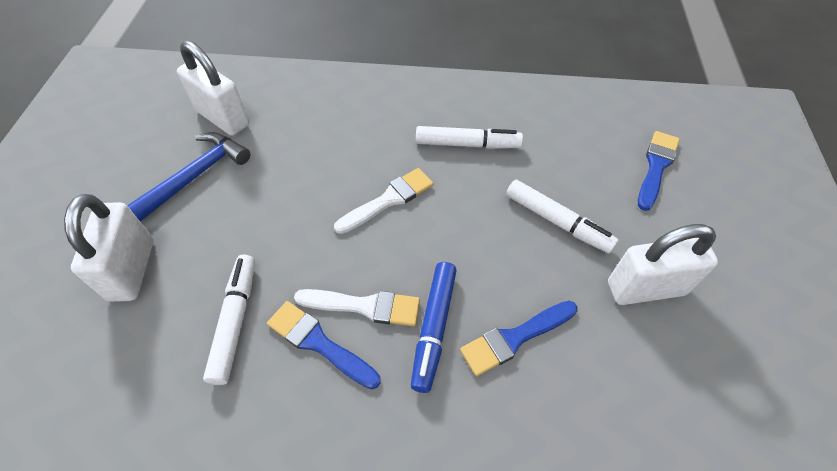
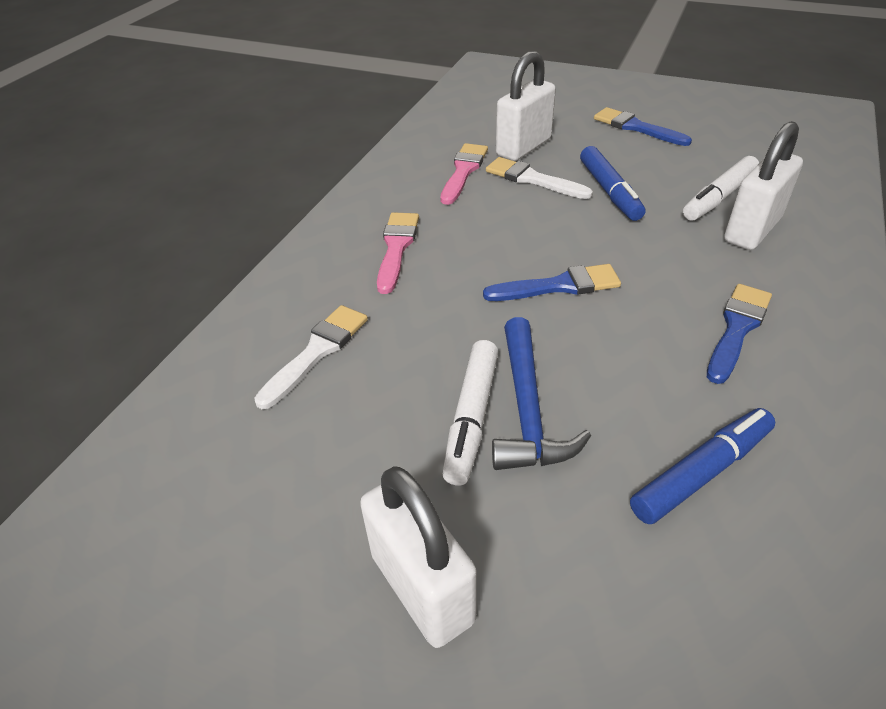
blue marker: [411,262,457,393] = 1 -> [580,146,645,221] [630,408,775,524] = 2
pink brush: none = 0 -> [377,212,419,294] [440,143,488,205] = 2
white marker: [203,255,255,385] [416,126,523,149] [506,180,618,254] = 3 -> [443,340,498,486] [683,156,759,221] = 2

